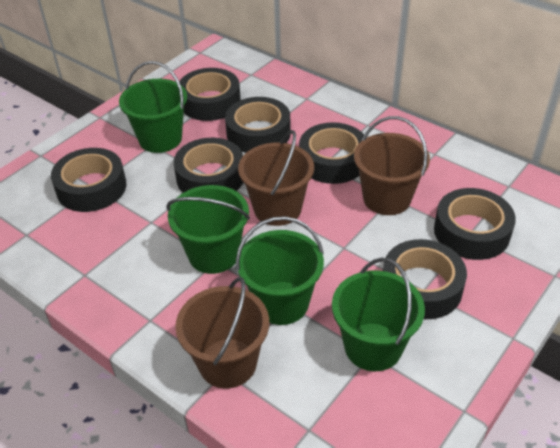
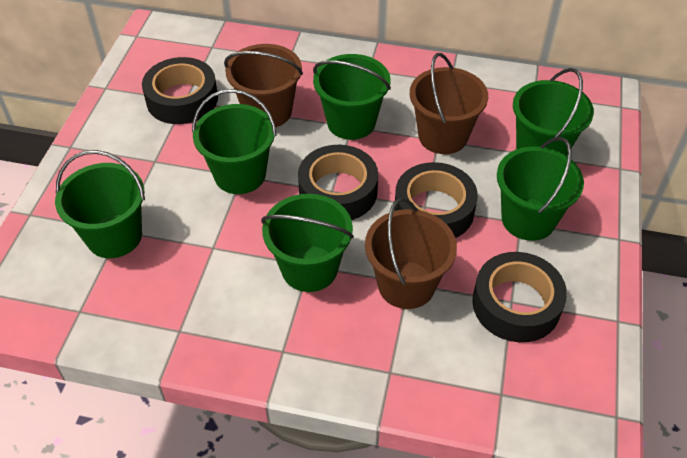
black tape: [51,148,126,212] [173,138,243,193] [179,68,241,121] [225,97,291,153] [299,122,364,184] [383,239,467,319] [434,188,516,260] = 7 -> [142,57,218,124] [298,145,378,220] [394,162,478,238] [472,252,567,342] = 4
green bucket: [119,61,187,153] [166,185,250,274] [236,216,324,325] [332,258,425,371] = 4 -> [55,150,145,258] [192,89,277,194] [261,194,354,292] [313,54,391,140] [497,137,584,241] [513,68,594,156] = 6

